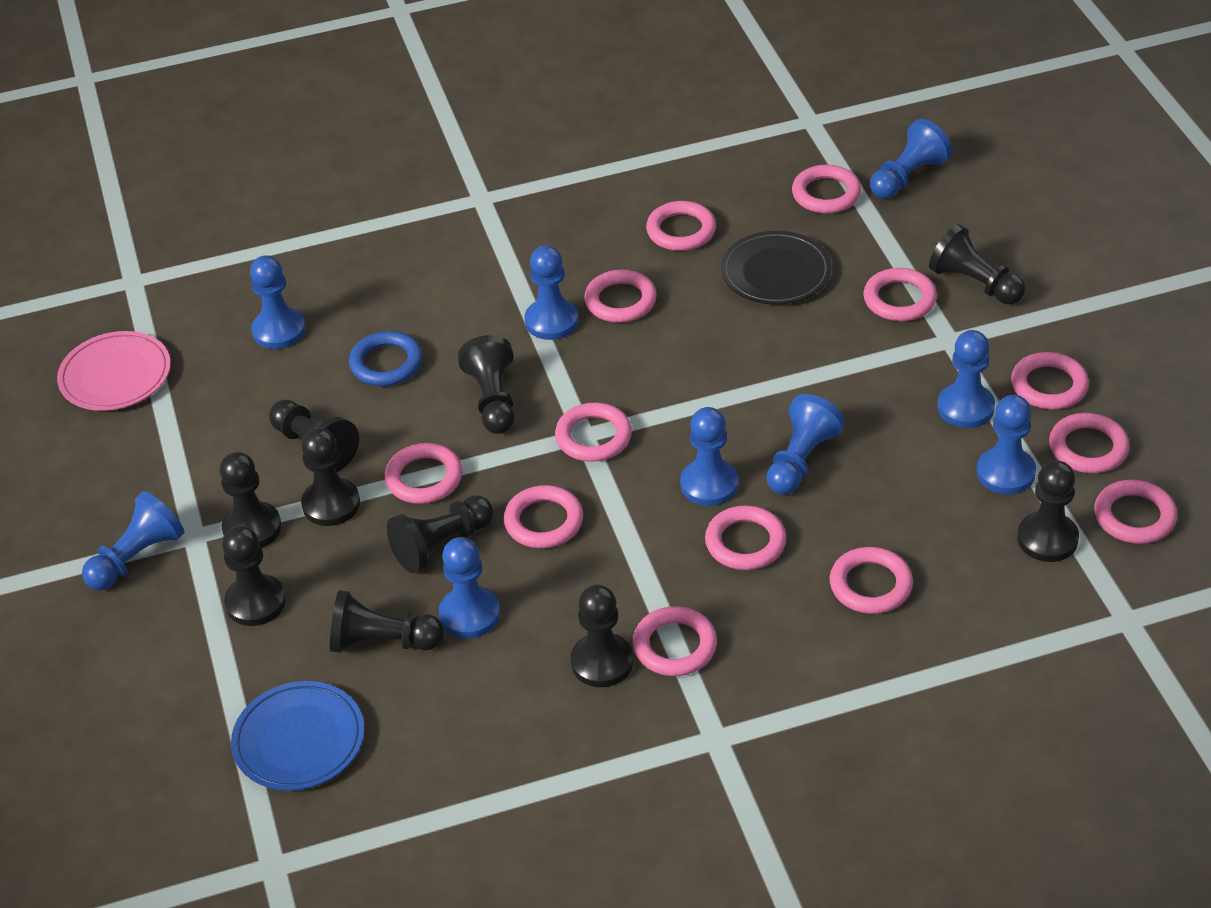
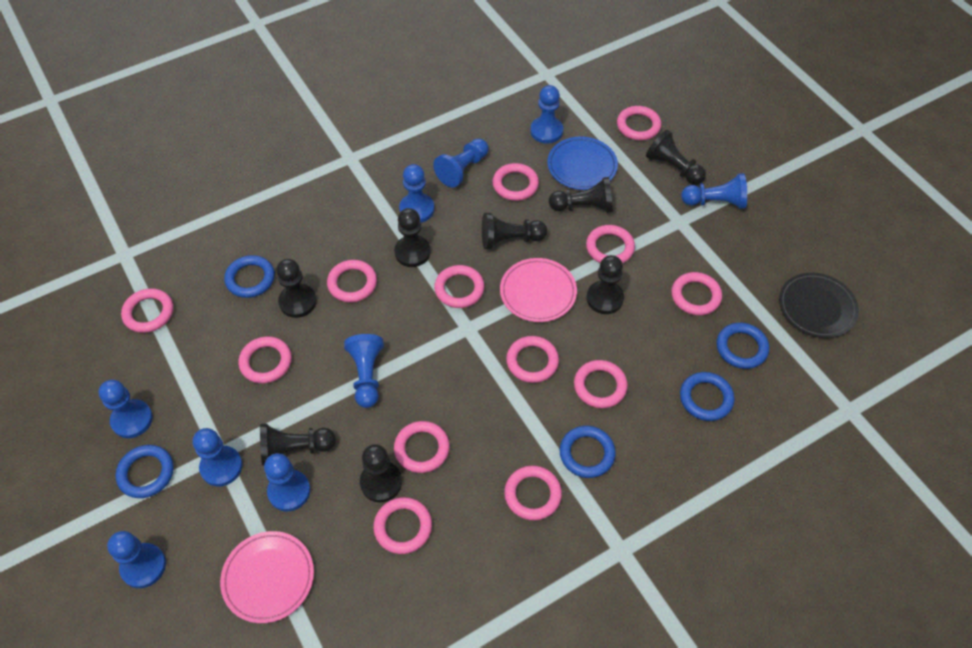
black pawn: [219,452,281,548] [222,526,286,626] [269,399,359,472] [301,428,360,526] [330,590,444,653] [387,495,493,573] [458,335,515,434] [571,585,633,687] [929,224,1026,305] [1017,460,1079,562] = 10 -> [260,423,336,466] [276,259,317,318] [360,444,402,502] [394,208,431,267] [482,213,547,249] [549,177,613,213] [587,255,624,314] [646,130,706,185] = 8
blue ring: [349,331,423,386] = 1 -> [115,445,174,498] [224,255,275,298] [559,426,616,478] [680,372,735,421] [716,323,769,369] = 5
pink plate: [57,331,171,411] = 1 -> [220,531,314,623] [500,258,577,322] = 2

